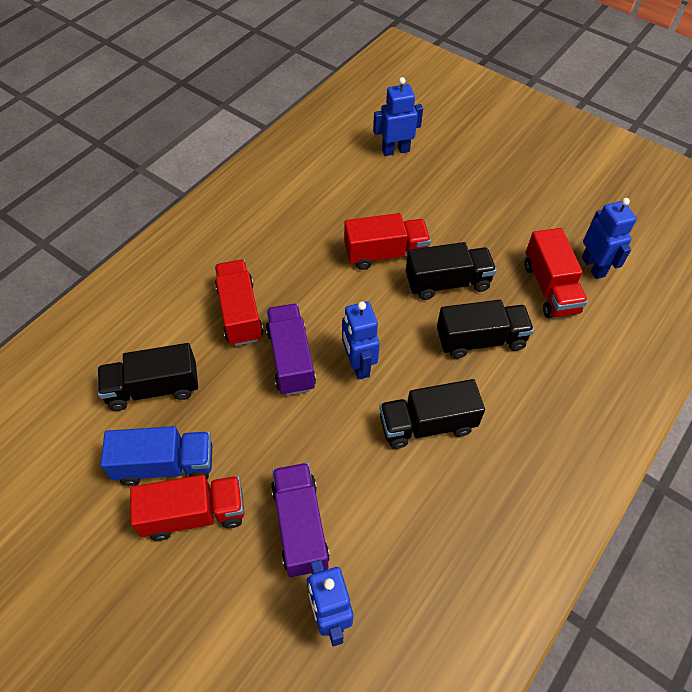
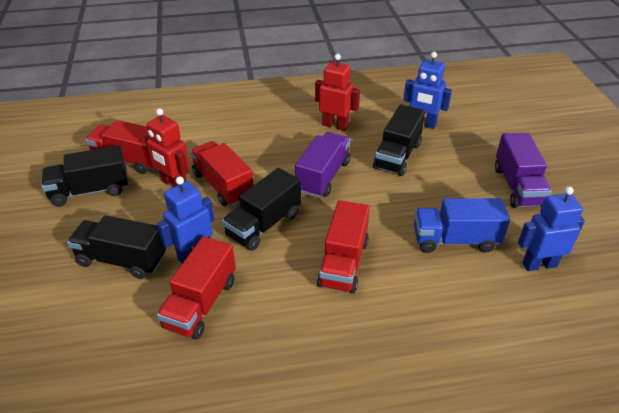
blue robot: [307,560,353,647] [342,301,380,380] [373,77,423,156] [582,198,637,279] = 4 -> [157,176,215,264] [403,52,452,129] [518,187,585,271] = 3
red robot: none = 0 -> [145,108,190,187] [315,54,360,131] = 2

